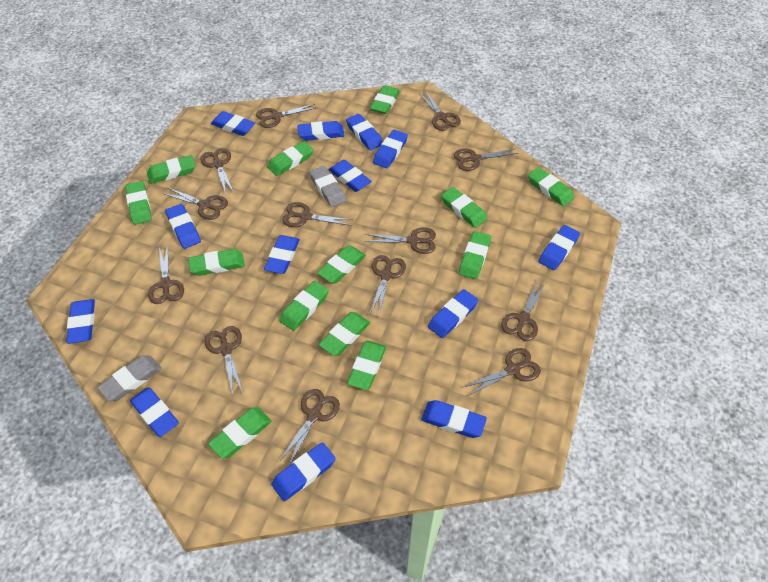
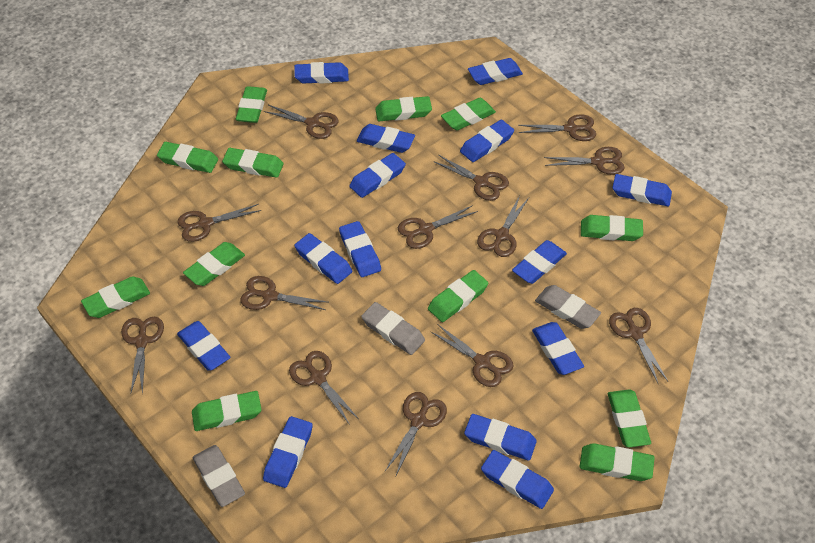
blue eraser: [66,299,95,344] [130,387,179,437] [165,204,201,249] [211,111,255,136] [264,235,300,274] [271,442,336,501] [297,121,344,141] [329,160,372,192] [346,114,383,150] [373,130,408,168] [421,400,487,438] [428,289,478,338] [539,225,580,270] = 13 -> [177,321,230,371] [263,416,313,488] [294,62,349,84] [294,233,352,284] [339,221,381,277] [349,153,406,198] [357,124,415,153] [460,120,514,162] [464,414,537,461] [468,58,523,85] [481,450,554,509] [512,240,567,284] [532,322,584,375] [612,174,672,206] = 14
green eraser: [125,181,152,225] [147,155,195,184] [188,249,245,276] [208,407,272,459] [267,141,314,176] [280,281,329,331] [317,245,366,284] [319,312,370,356] [347,341,386,390] [370,85,400,114] [441,187,487,228] [459,231,491,279] [528,167,574,207] = 13 -> [81,276,150,318] [157,142,218,173] [183,242,245,286] [192,391,262,431] [222,148,284,178] [236,86,267,123] [375,96,432,121] [428,270,488,322] [441,98,496,130] [579,443,655,481] [581,215,643,241] [608,389,651,447] = 12
grey eraser: [97,355,162,401] [309,166,347,207] = 2 -> [193,445,245,507] [361,302,425,355] [535,285,601,329] = 3

